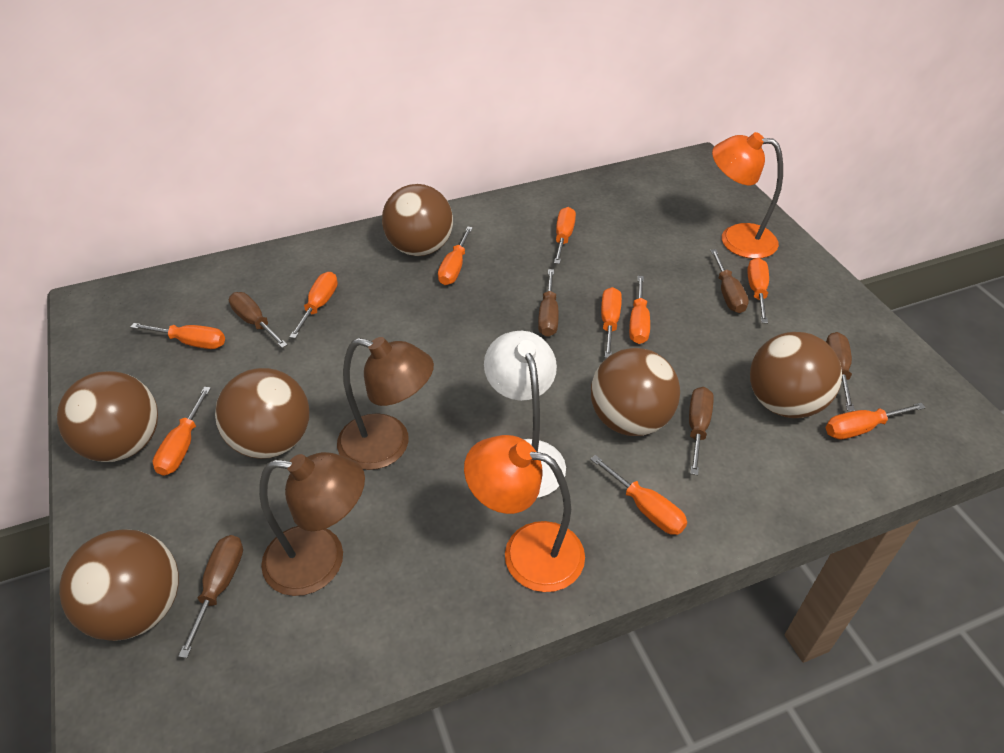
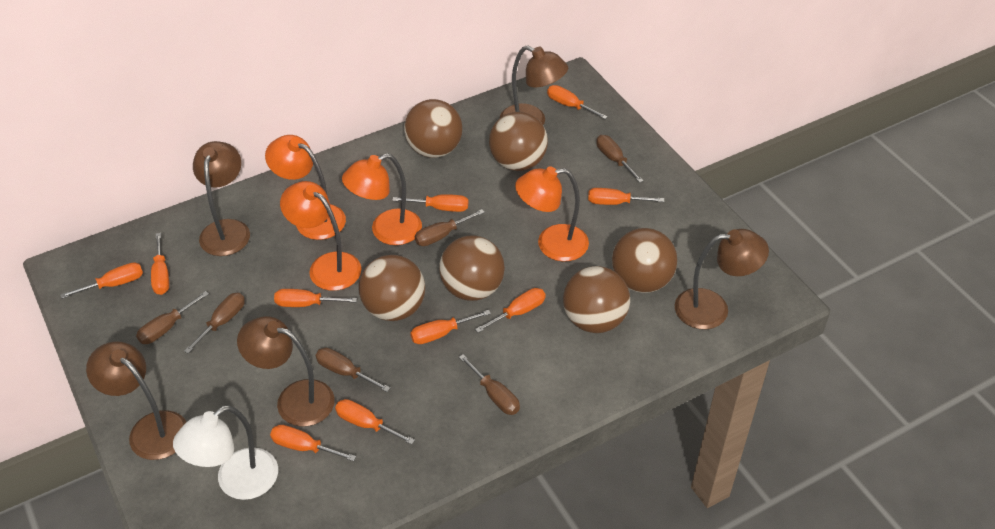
brown lamp: [259,452,365,596] [337,337,434,470] = 2 -> [86,341,186,460] [193,141,250,256] [237,316,335,427] [500,45,568,125] [675,229,769,329] = 5
orange lamp: [464,435,585,592] [712,132,783,259] = 2 -> [265,135,346,240] [280,181,361,291] [342,153,422,245] [515,166,589,262] = 4

